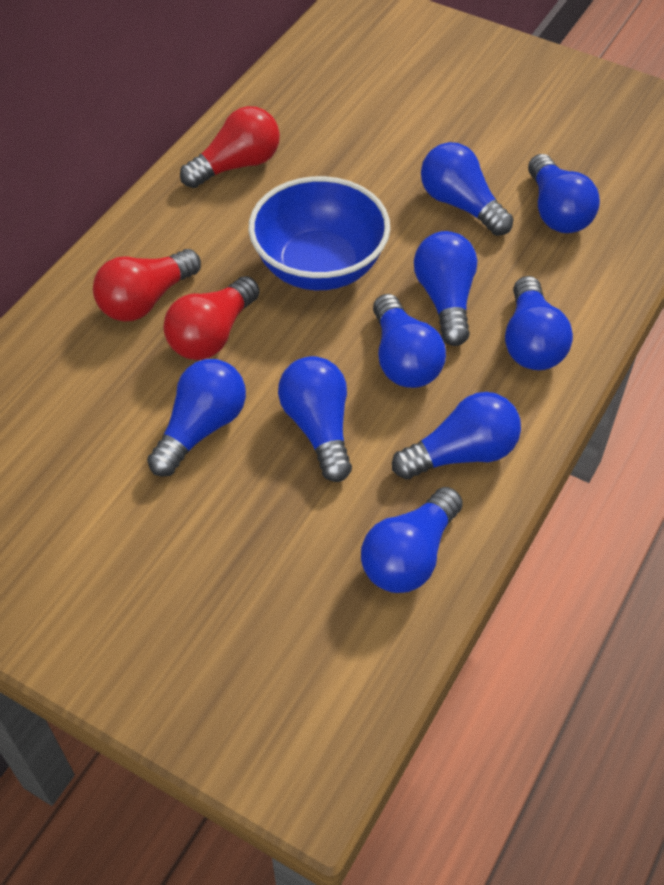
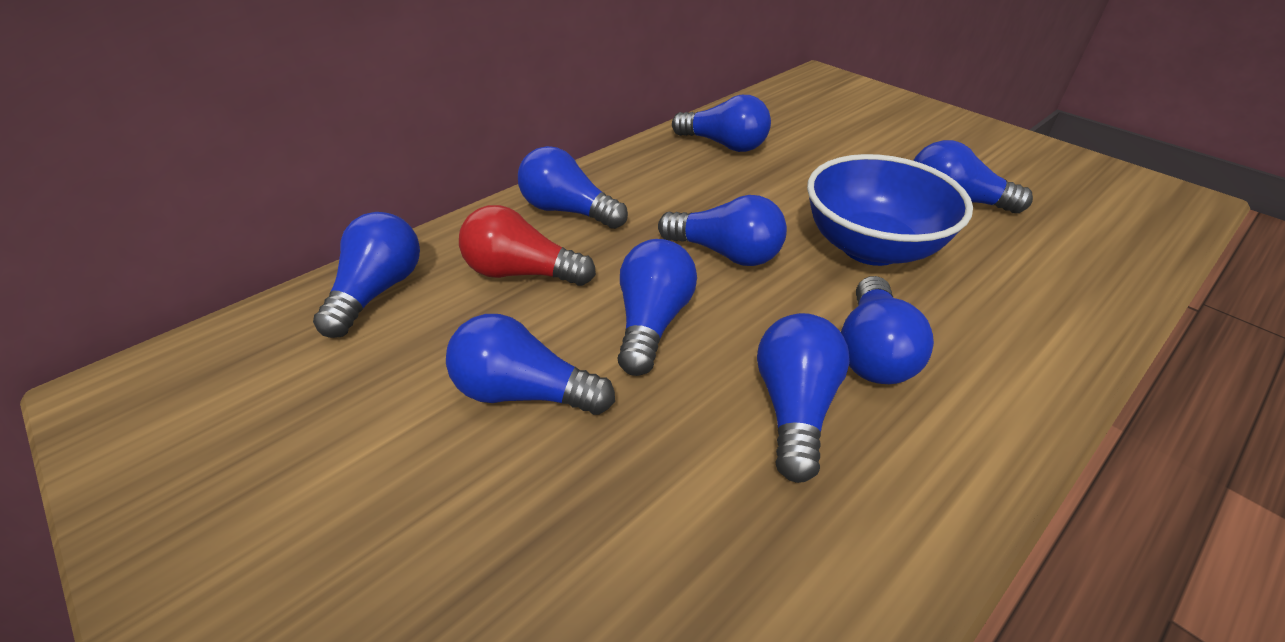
red light bulb: [93,249,201,322] [163,276,260,360] [180,106,280,188] = 3 -> [459,205,596,286] = 1

